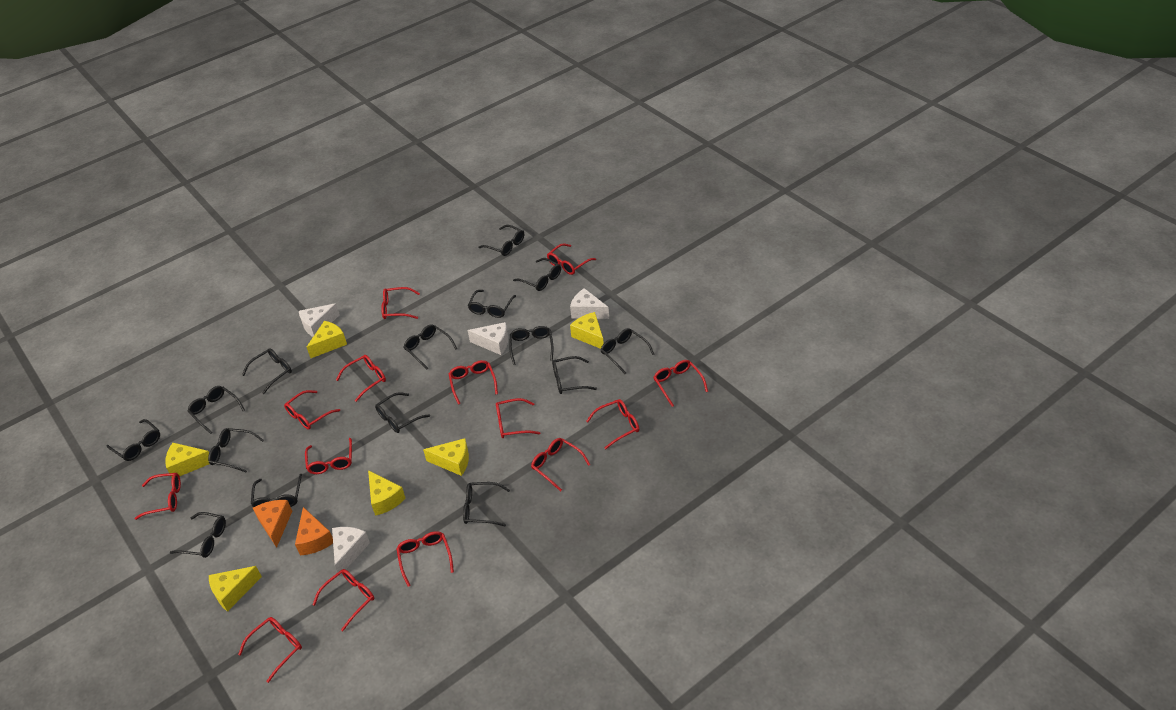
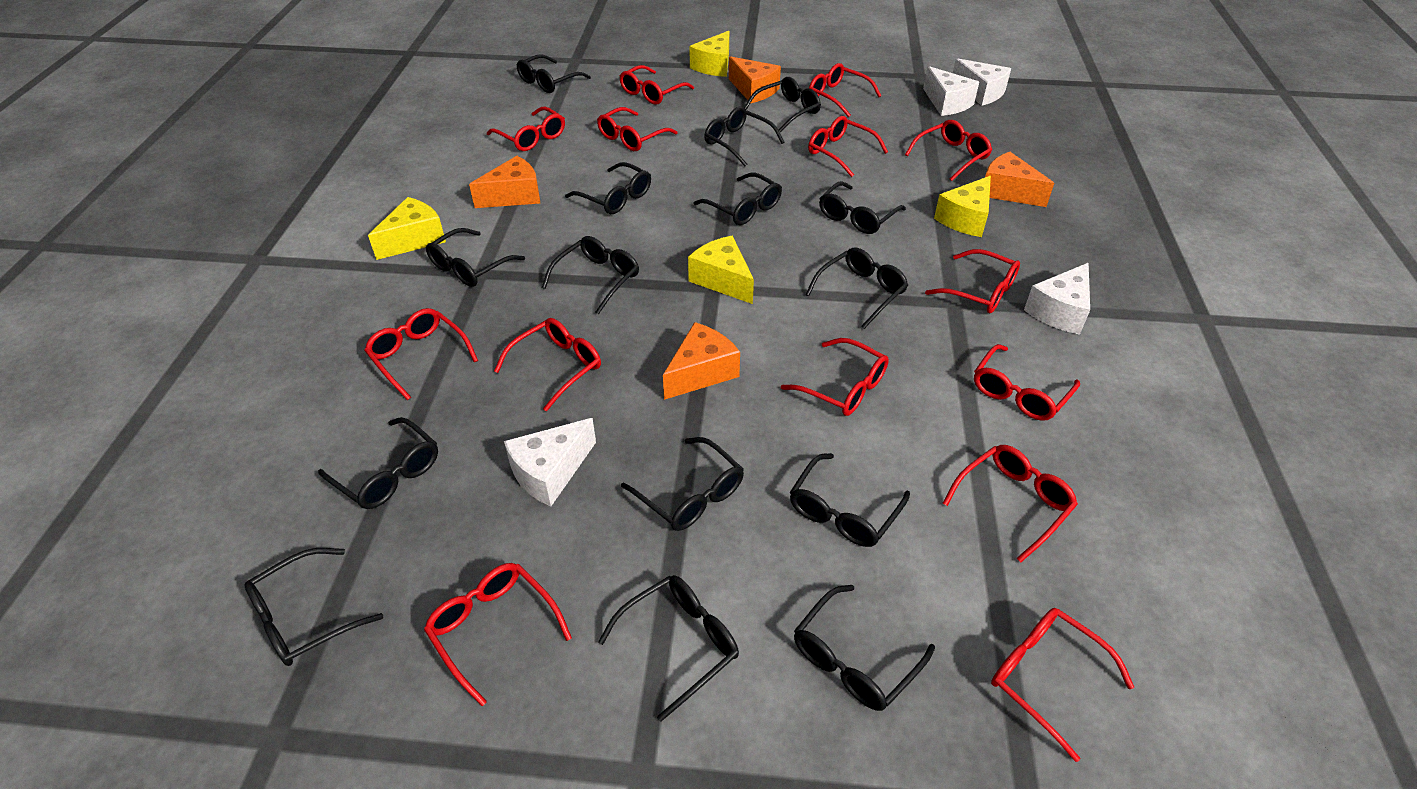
orange cheese: [253,500,292,548] [295,507,333,555] = 2 -> [469,156,540,208] [663,322,740,400] [729,56,781,103] [985,152,1054,207] = 4
yellow cheese: [165,443,210,477] [209,566,262,612] [307,321,347,358] [368,470,406,516] [423,438,469,476] [570,312,604,349] = 6 -> [368,197,446,260] [688,236,754,304] [689,31,729,77] [934,176,991,237] = 4

